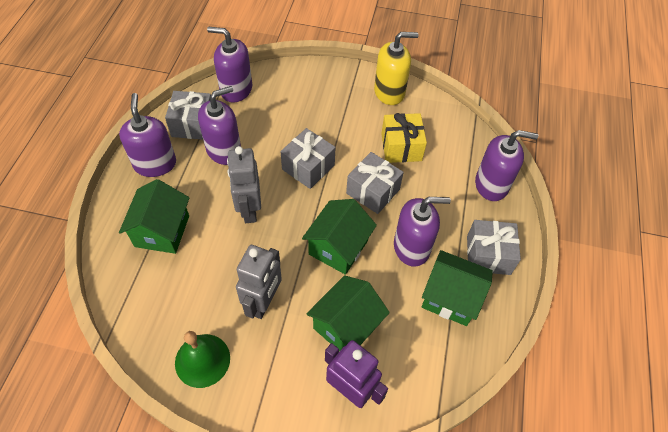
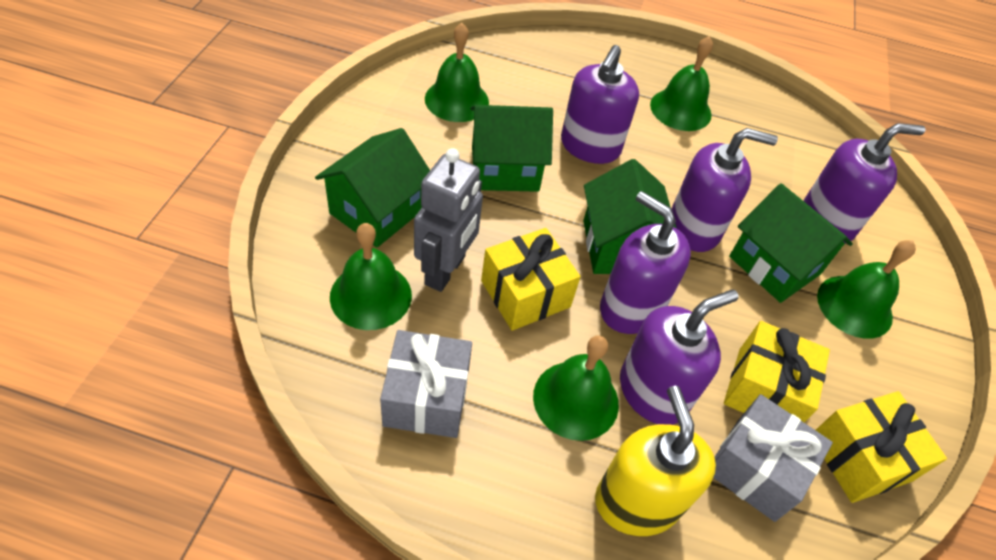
green bell: [175,331,230,388] = 1 -> [330,223,412,330] [425,23,489,122] [533,336,619,441] [650,36,713,131] [817,240,916,339] = 5
grey gift: [165,91,211,140] [280,128,336,189] [346,152,404,214] [467,220,521,275] = 4 -> [380,330,472,438] [713,394,833,522] = 2
grey robot: [227,146,261,223] [236,245,282,319] = 2 -> [414,148,483,292] = 1
purple robot: [325,340,388,408] = 1 -> none = 0
yellow gift: [381,113,427,163] = 1 -> [481,228,580,331] [724,321,830,422] [816,391,947,503] = 3

